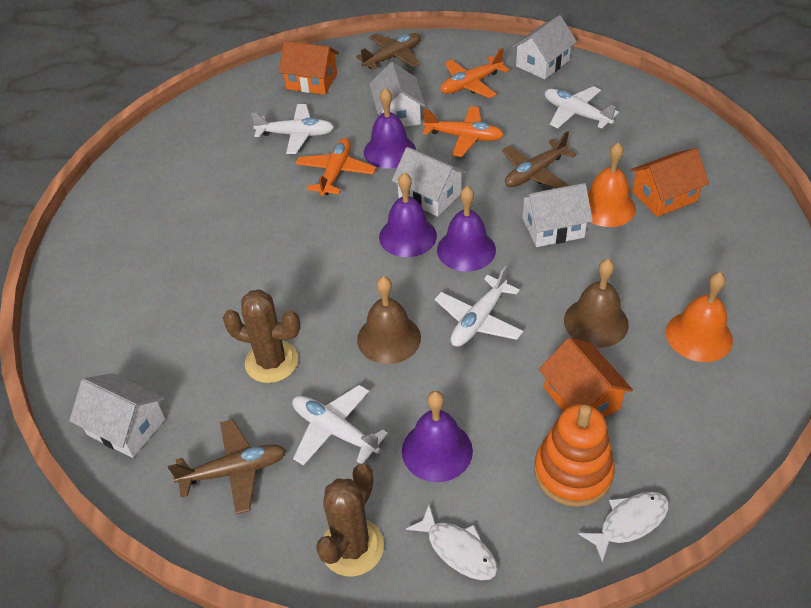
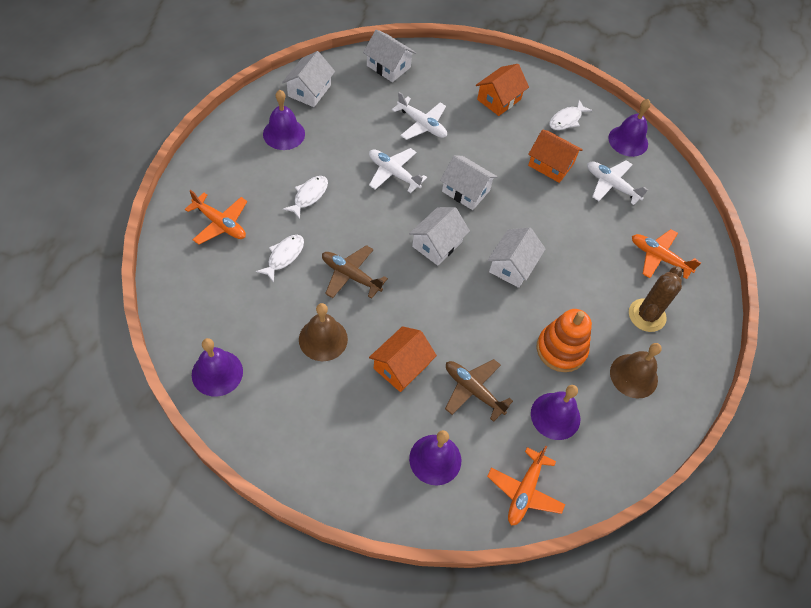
brown cactus: [223,289,301,383] [316,463,384,577] = 2 -> [629,267,683,332] = 1
brown plane: [168,419,286,515] [356,33,421,70] [502,131,576,188] = 3 -> [322,245,388,299] [445,359,513,422] = 2
orange bell: [588,143,636,227] [666,272,733,362] = 2 -> none = 0
purple bell: [364,88,416,169] [379,173,437,257] [402,391,473,482] [437,186,496,272] = 4 -> [192,338,243,396] [263,90,305,150] [409,430,461,485] [531,385,580,440] [608,99,651,157] = 5
white fish: [406,505,497,580] [579,492,669,562] = 2 -> [256,235,304,283] [283,176,328,219] [550,100,593,130] = 3
white plane: [251,104,334,154] [292,385,388,466] [435,266,523,347] [545,86,619,129] = 4 -> [369,148,427,193] [392,92,447,140] [587,160,648,205] = 3

